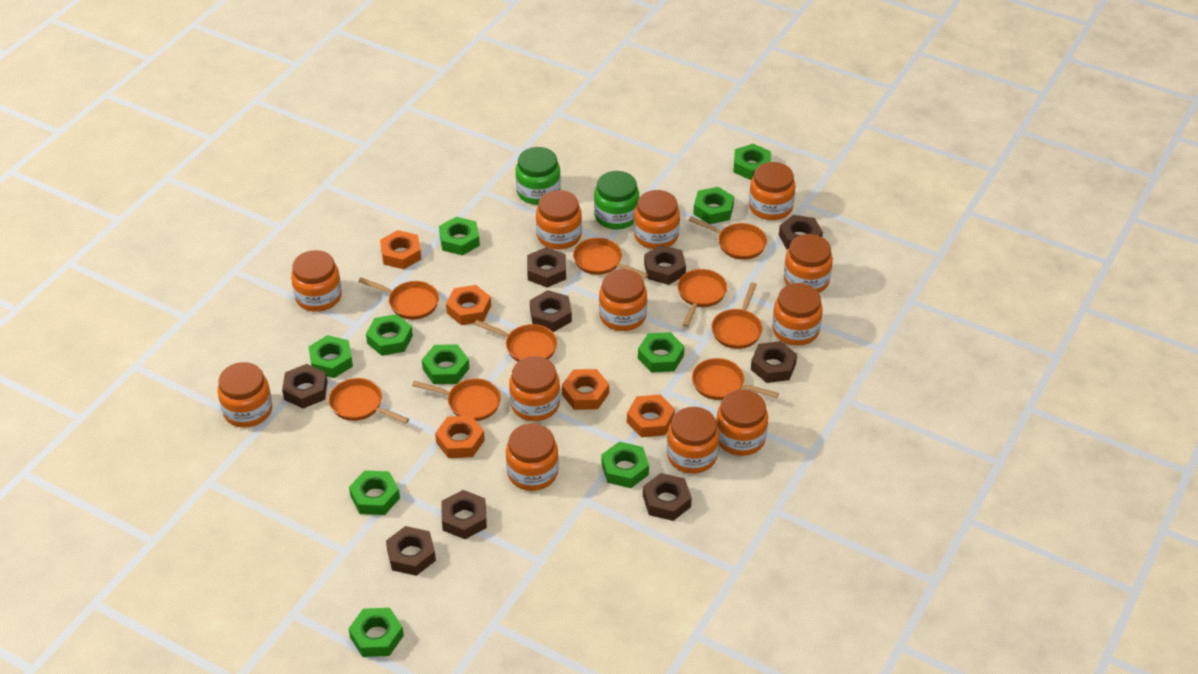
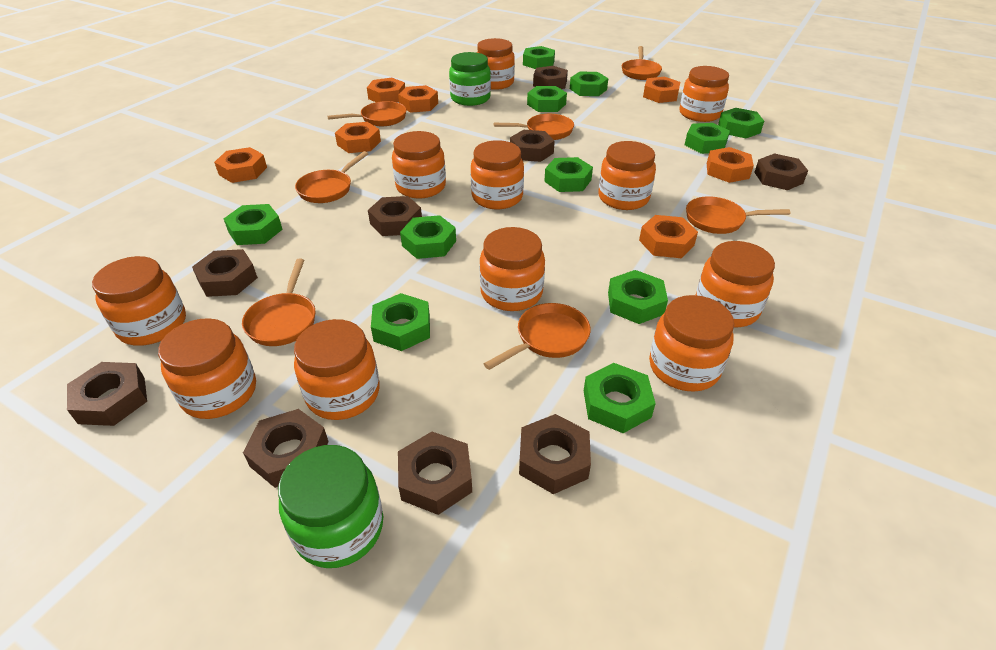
green nut: [309,335,353,378] [348,608,404,657] [349,470,400,515] [366,314,413,356] [422,344,469,384] [439,217,480,256] [602,441,649,488] [638,332,684,373] [693,187,734,224] [733,144,771,180] = 10 -> [224,204,283,245] [371,293,430,351] [400,215,456,259] [523,46,555,69] [527,86,567,112] [544,157,593,192] [570,71,608,96] [584,363,656,433] [608,270,668,324] [685,123,730,154] [718,108,764,138] = 11
orange jar: [218,362,272,427] [291,250,342,312] [506,423,559,491] [509,356,560,421] [536,190,582,250] [599,269,647,331] [634,190,680,249] [667,407,719,474] [716,389,768,456] [749,162,795,220] [772,283,823,346] [784,234,833,293] = 12 -> [92,256,186,345] [158,318,256,419] [294,319,380,420] [392,131,446,199] [471,140,524,209] [477,38,515,90] [480,227,545,311] [598,141,656,210] [649,295,734,392] [679,66,729,122] [696,241,775,327] = 11
orange nut: [380,230,421,269] [435,415,485,458] [446,285,491,325] [562,369,609,410] [627,395,675,437] = 5 -> [214,147,267,183] [335,122,381,153] [367,78,405,102] [398,85,438,113] [639,215,698,258] [643,77,680,103] [707,147,754,183] = 7
orange pan: [329,378,409,424] [358,277,439,320] [412,379,501,421] [474,320,557,362] [573,238,649,278] [677,269,727,327] [689,216,767,260] [692,358,779,400] [711,282,762,349] = 9 -> [242,259,315,346] [295,151,368,203] [327,101,406,126] [484,303,591,370] [494,114,574,140] [622,46,662,80] [686,196,790,234] = 7

